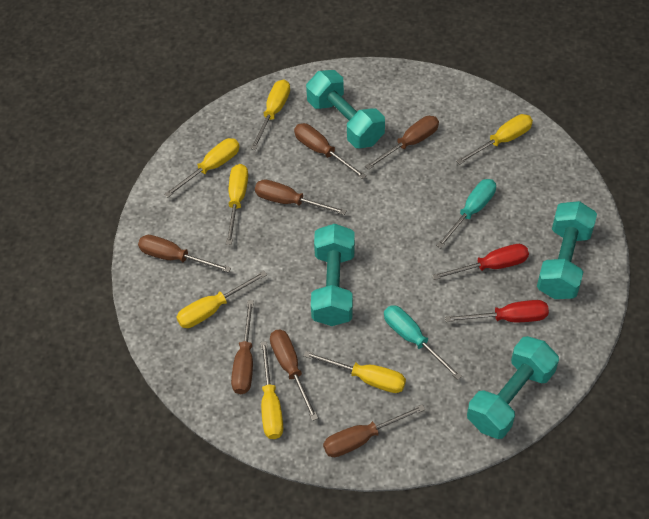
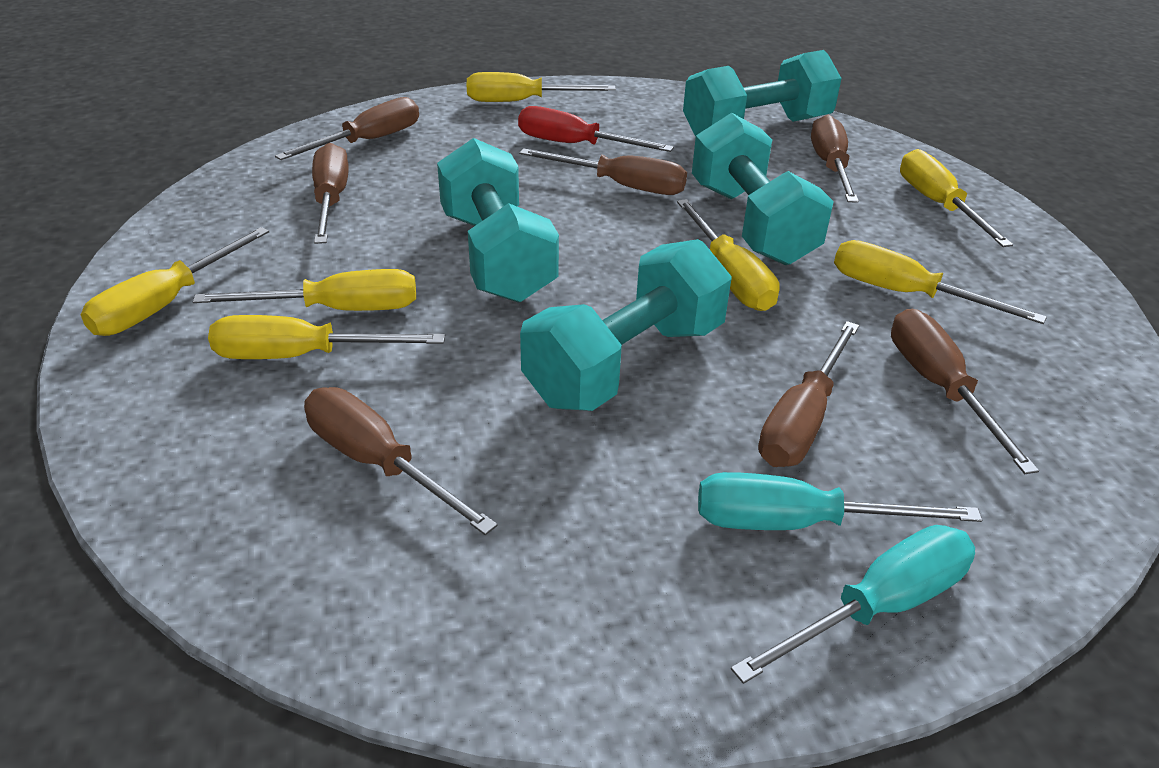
red screwdriver: [432,244,529,280] [445,300,549,322] = 2 -> [518,106,674,152] = 1

